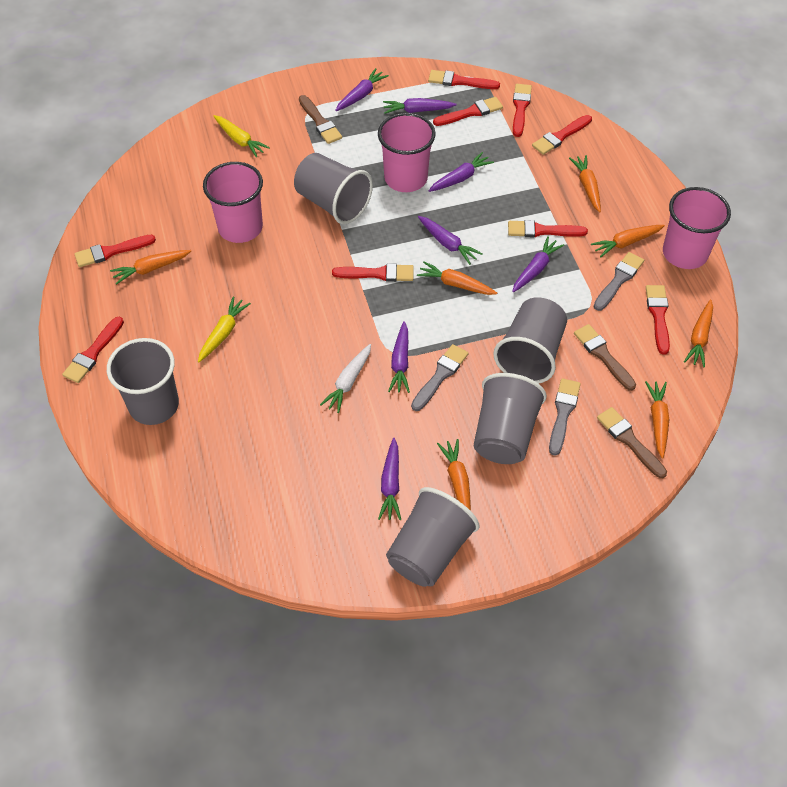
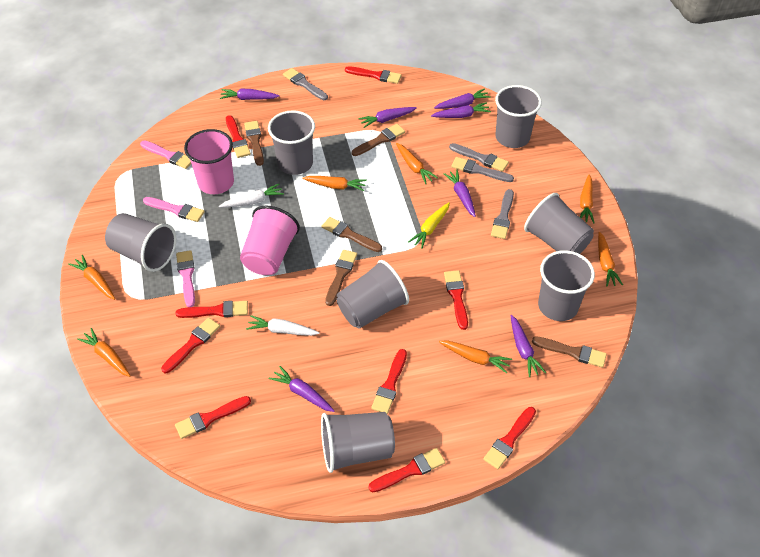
brown brush: [299,95,342,144] [574,324,636,391] [597,407,667,478] = 3 -> [244,121,264,166] [322,217,382,252] [325,250,357,306] [352,124,405,156] [532,336,607,368] = 5
grey brush: [411,344,468,411] [549,378,580,456] [594,252,644,311] = 3 -> [283,68,328,100] [449,143,509,172] [451,157,514,182] [491,189,514,239] = 4
grey cup: [107,338,179,425] [294,153,373,224] [386,487,479,587] [474,373,547,464] [493,297,567,384] = 5 -> [105,213,176,272] [268,110,315,175] [321,412,395,473] [336,260,409,329] [495,85,542,148] [524,193,594,254] [538,250,595,321] = 7
pink brush: none = 0 -> [140,140,191,169] [143,197,205,222] [176,250,195,307] = 3
pink cup: [203,162,263,243] [378,113,436,192] [663,187,731,269] = 3 -> [184,129,234,194] [240,206,300,275] = 2
white carrot: [320,344,371,413] = 1 -> [219,184,284,208] [246,315,319,336] = 2
yellow carrot: [198,296,251,362] [214,115,270,157] = 2 -> [408,203,450,249] = 1

